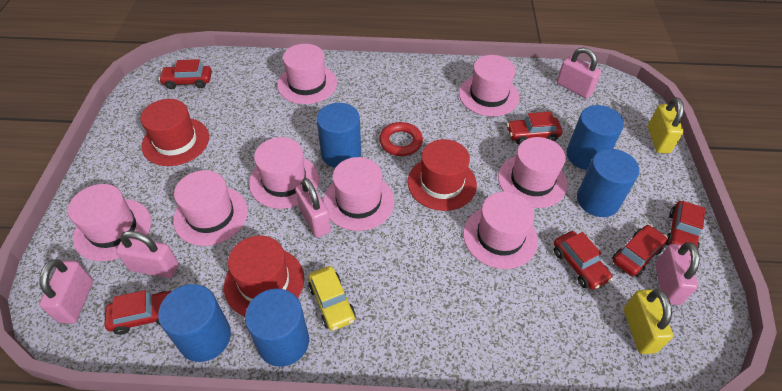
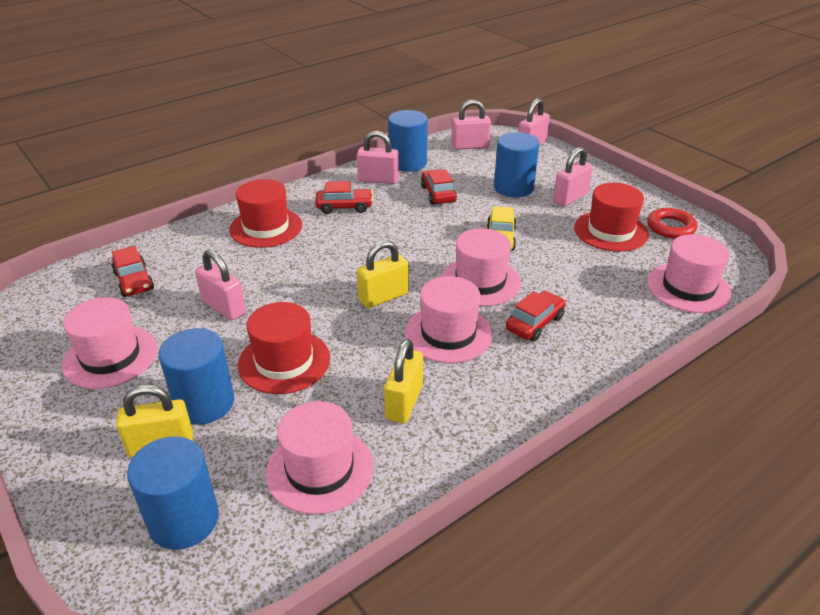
blue cylinder: [158,284,231,362] [245,289,309,367] [316,103,361,168] [567,105,624,170] [577,149,639,217] = 5 -> [127,436,219,550] [158,328,234,424] [388,110,428,172] [494,132,540,197] = 4
pink hat: [68,184,151,261] [173,170,248,246] [249,137,319,209] [277,44,337,104] [323,157,395,231] [459,55,520,116] [463,191,538,269] [498,137,568,208] = 8 -> [62,297,157,389] [266,401,374,514] [405,276,493,363] [441,229,521,306] [647,234,732,313] = 5
red car: [104,290,171,335] [159,59,212,89] [507,112,562,145] [554,231,613,290] [612,225,667,277] [666,201,705,255] = 6 -> [112,246,154,297] [315,181,373,214] [421,169,457,205] [506,291,566,342] = 4
yellow padlock: [624,289,673,354] [648,97,684,153] = 2 -> [116,385,193,457] [357,240,409,308] [384,339,423,424] = 3

